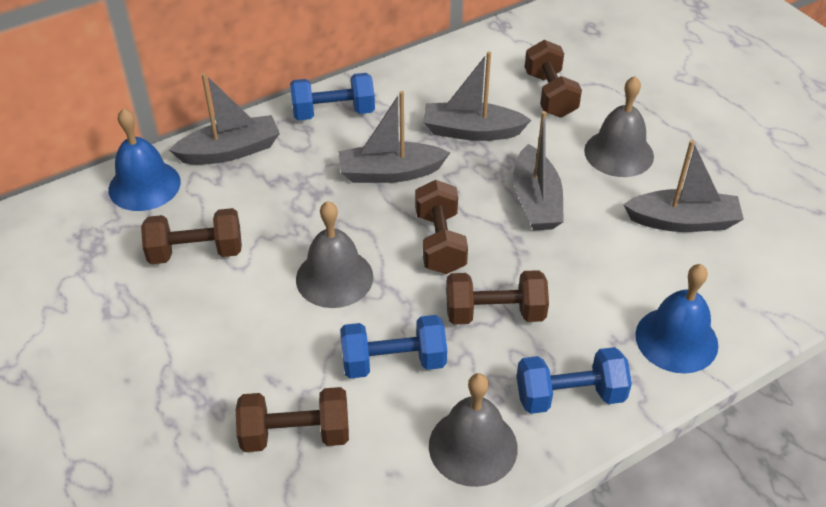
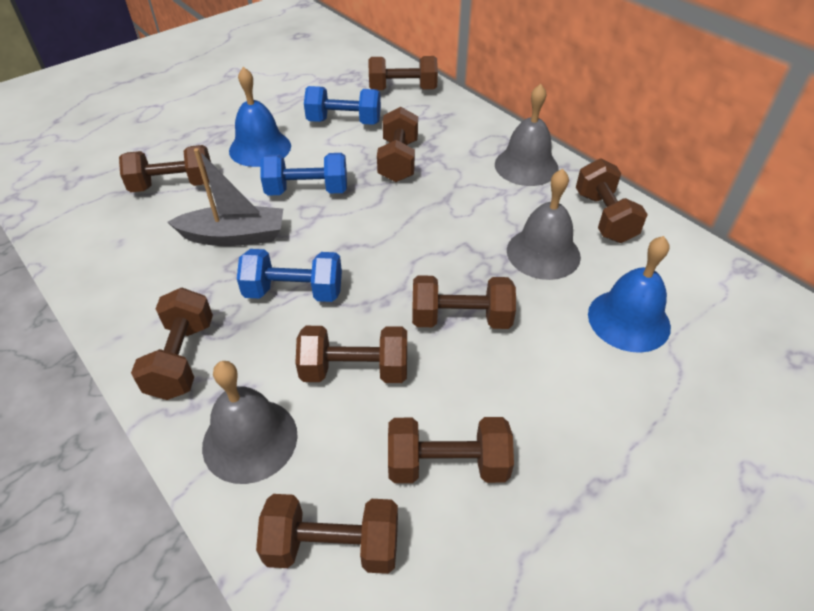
brown dumbbell: [141,208,242,264] [236,387,349,452] [415,180,468,274] [446,270,549,325] [525,40,582,118] = 5 -> [119,145,211,192] [131,288,213,400] [256,494,398,574] [295,326,407,383] [368,56,438,90] [377,107,418,182] [388,417,514,483] [412,275,516,329] [576,159,648,243] = 9
grey boat: [169,73,280,165] [339,91,450,183] [423,52,531,141] [513,111,564,231] [623,140,744,232] = 5 -> [167,148,283,246] = 1

